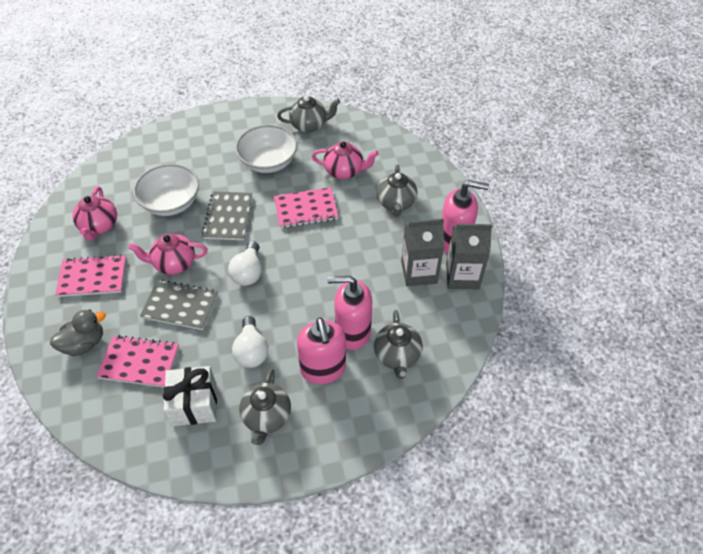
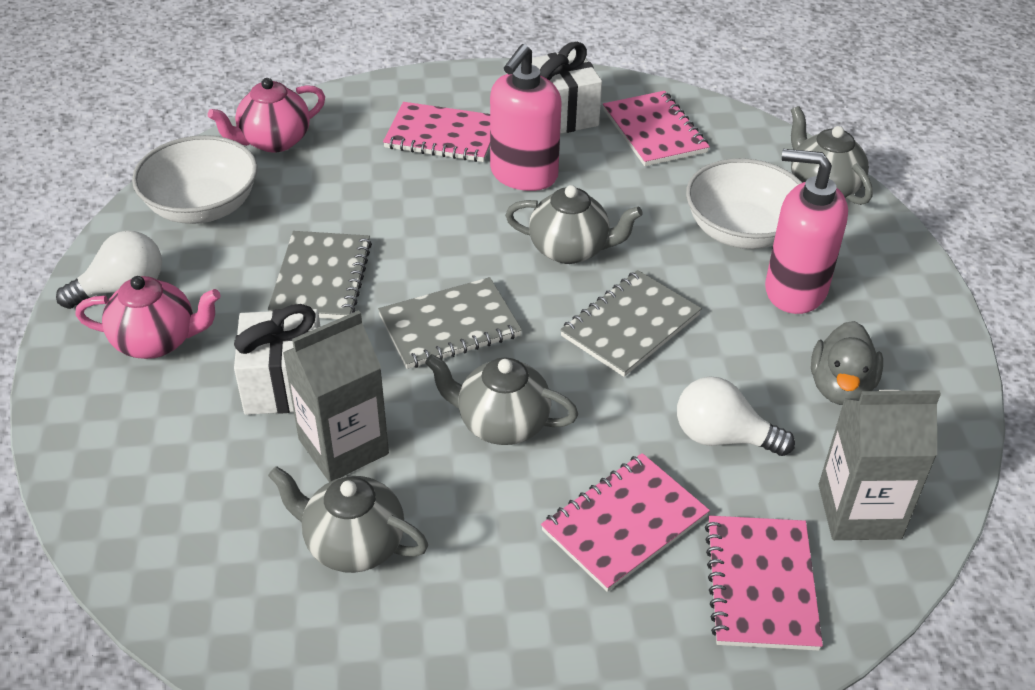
grey notebook: [140,279,218,330] [202,191,252,240] = 2 -> [268,231,372,319] [378,277,522,369] [560,270,702,377] = 3
pink notebook: [55,254,126,297] [97,335,179,387] [274,187,339,228] = 3 -> [383,102,490,162] [541,453,710,592] [603,91,710,166] [705,516,823,651] = 4
pink soap dispenser: [297,317,346,384] [328,276,372,350] [441,180,489,254] = 3 -> [490,44,562,191] [765,149,848,314] = 2
pink teapot: [72,186,117,241] [128,234,208,275] [312,142,379,179] = 3 -> [75,276,221,359] [208,78,325,153] = 2
white gift: [163,366,217,426] = 1 -> [234,304,321,415] [532,42,602,134] = 2

